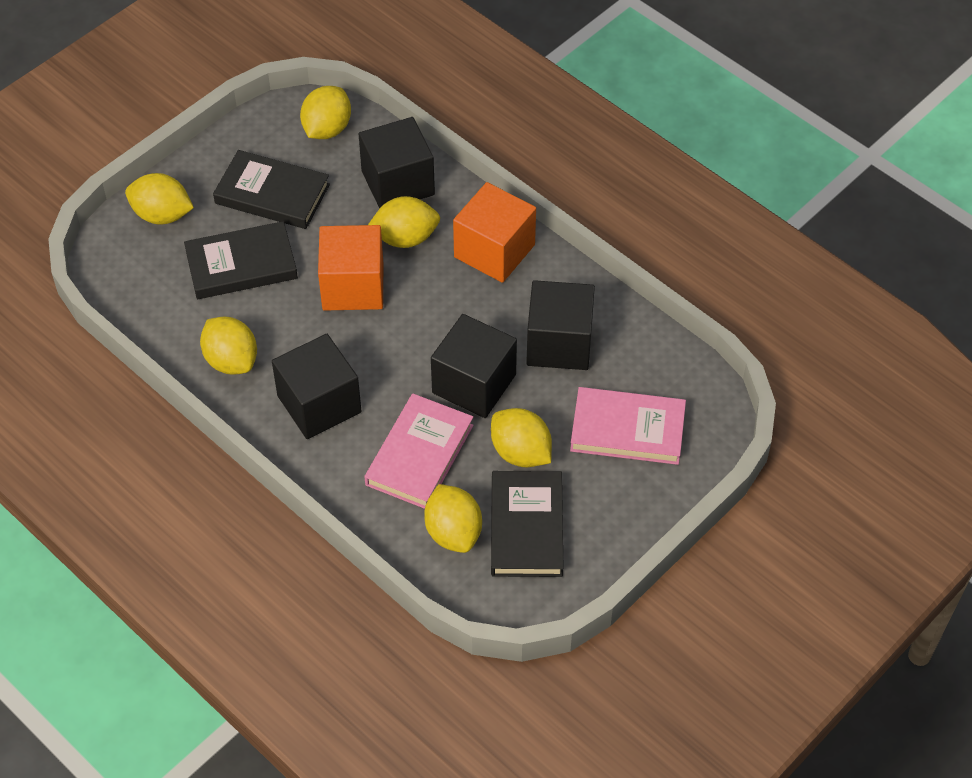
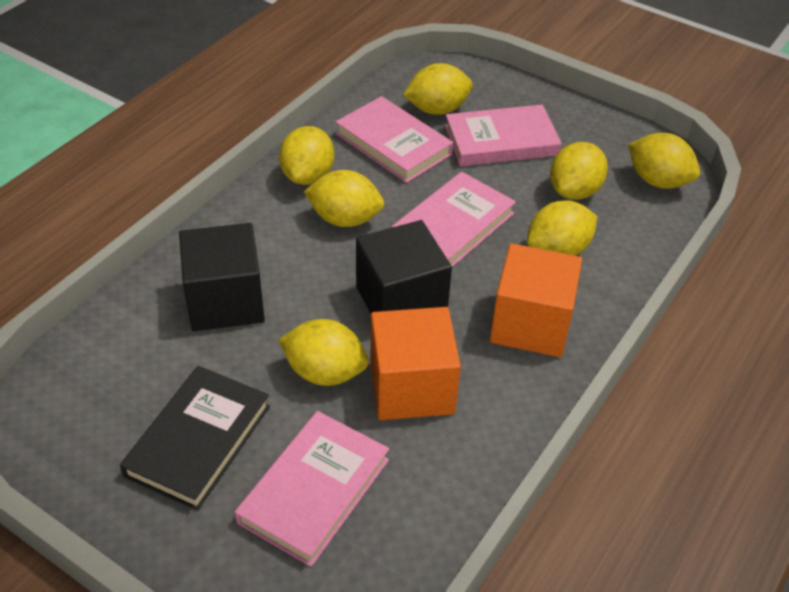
black book: [184,221,298,299] [213,150,330,229] [491,471,564,577] = 3 -> [120,366,270,511] = 1
black cube: [272,334,361,439] [359,117,435,209] [431,314,517,418] [526,280,595,370] = 4 -> [179,223,265,331] [356,220,452,314] = 2
pink book: [364,394,474,509] [570,387,686,465] = 2 -> [235,411,389,567] [336,96,453,183] [392,172,516,267] [445,105,562,166] = 4
yellow lemon: [125,173,194,224] [200,317,257,374] [300,86,351,139] [368,196,440,248] [424,484,482,553] [491,408,552,467] = 6 -> [279,126,334,185] [279,319,369,386] [304,170,384,227] [403,63,473,115] [527,201,597,256] [550,142,608,200] [628,133,700,189] = 7

